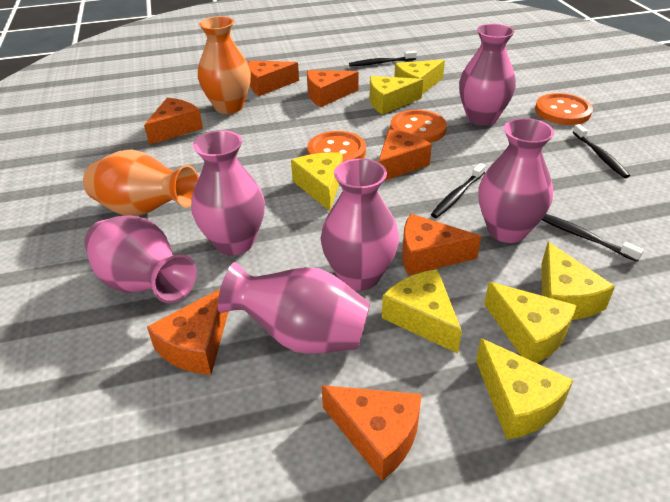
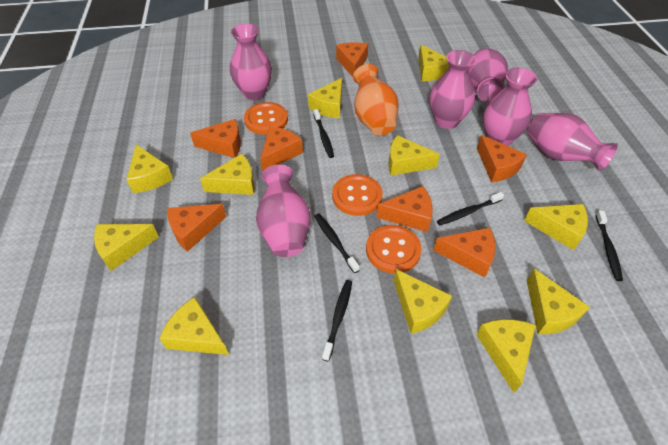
black toothbrush: [349,51,417,67] [431,163,486,218] [542,214,644,262] [573,124,630,178] = 4 -> [314,109,334,158] [314,214,360,273] [322,280,352,361] [437,192,504,225] [596,210,623,281] = 5
orange vase: [83,149,199,216] [198,16,251,114] = 2 -> [353,64,399,136] = 1
yellow cheese: [291,152,343,211] [370,76,423,115] [382,269,462,353] [394,60,445,94] [476,338,573,440] [484,282,577,363] [541,242,615,320] = 7 -> [94,224,159,271] [126,145,173,193] [159,297,229,355] [200,154,255,195] [308,78,342,118] [388,135,440,176] [394,269,452,334] [418,45,449,81] [476,319,536,393] [524,204,588,250] [527,269,590,334] = 11

